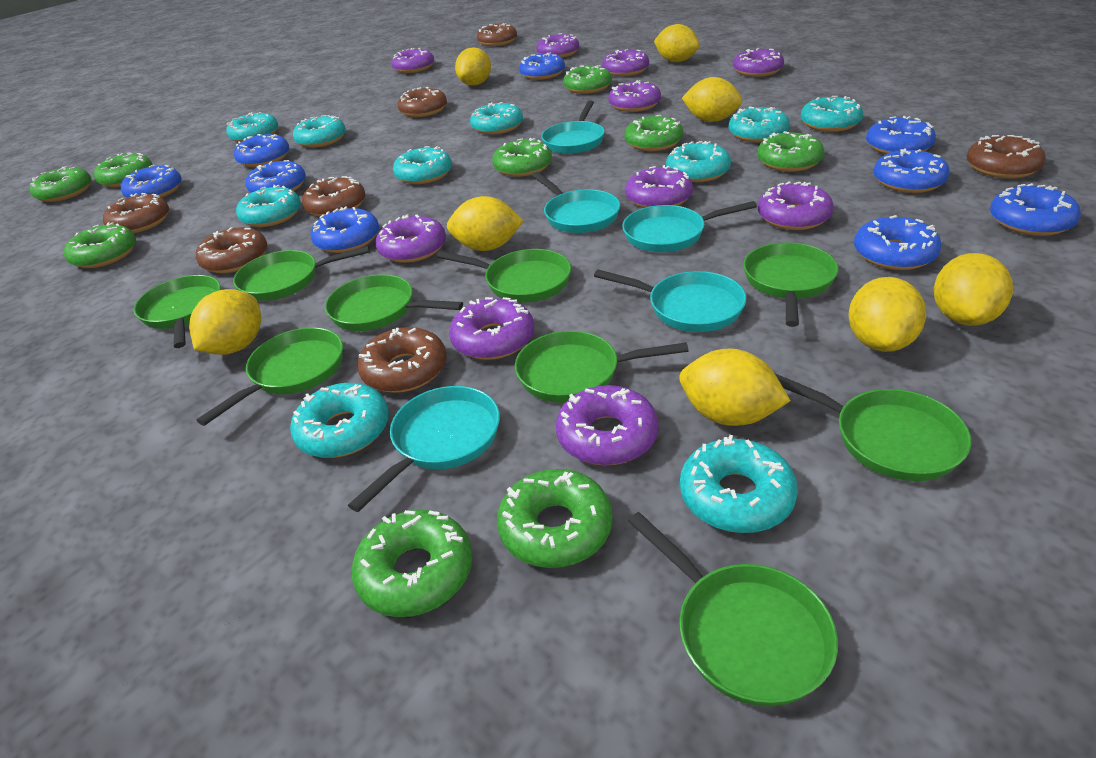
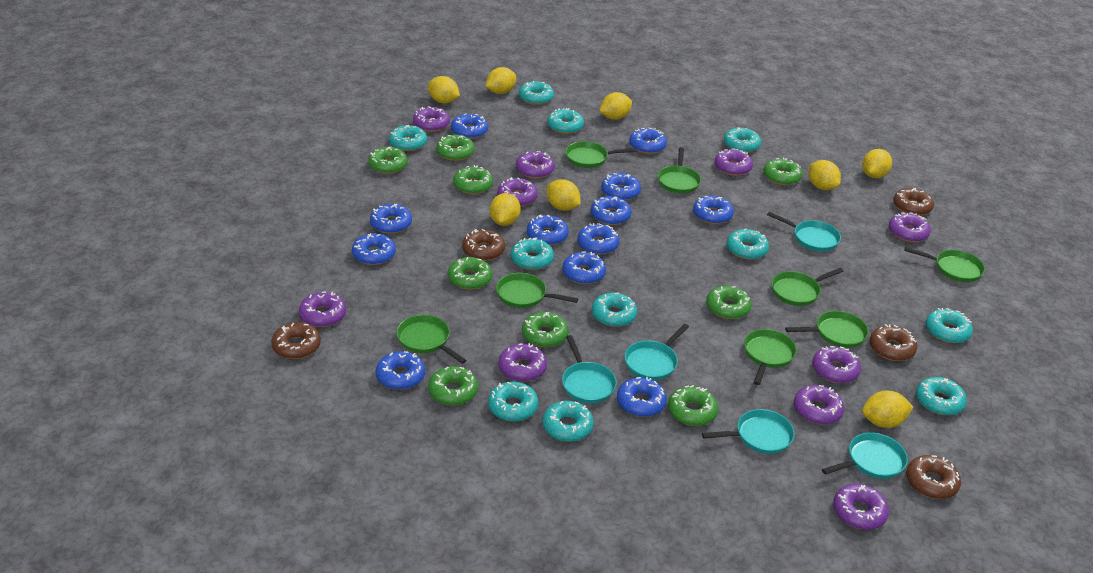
blue donut: [121,165,182,198] [234,134,289,167] [246,160,306,193] [310,206,379,253] [519,53,565,80] [854,215,942,270] [866,116,936,154] [873,149,950,193] [990,183,1081,236] = 9 -> [352,233,396,265] [370,204,412,234] [376,351,425,390] [451,113,488,139] [527,214,569,245] [562,251,606,284] [577,223,620,255] [591,196,632,225] [601,173,641,201] [617,377,667,417] [629,128,667,154] [693,195,734,224] = 12
brown donut: [103,193,169,233] [196,227,267,273] [302,176,366,217] [357,327,447,393] [398,87,447,117] [477,23,517,46] [966,135,1046,179] = 7 -> [271,322,321,359] [462,229,505,261] [870,324,917,361] [893,188,934,216] [906,455,961,499] = 5
green pan: [134,275,221,348] [196,327,343,426] [233,246,370,301] [325,274,463,331] [437,249,571,302] [515,331,688,403] [628,512,838,707] [743,243,839,327] [775,374,971,481] = 9 -> [396,315,466,364] [496,273,578,308] [565,141,637,168] [658,147,701,194] [744,329,797,385] [772,268,843,306] [785,311,869,348] [904,247,985,282] = 8
turquoise donut: [226,112,278,142] [236,185,301,227] [290,383,389,458] [293,115,346,148] [393,146,452,184] [470,102,523,135] [666,141,731,182] [680,435,798,533] [729,107,790,142] [801,96,863,132] = 10 -> [389,125,427,151] [488,382,539,421] [511,237,554,270] [519,81,554,105] [543,401,594,442] [547,108,584,134] [592,292,637,327] [724,127,761,153] [727,229,769,260] [916,377,967,415] [926,308,973,343] = 11

